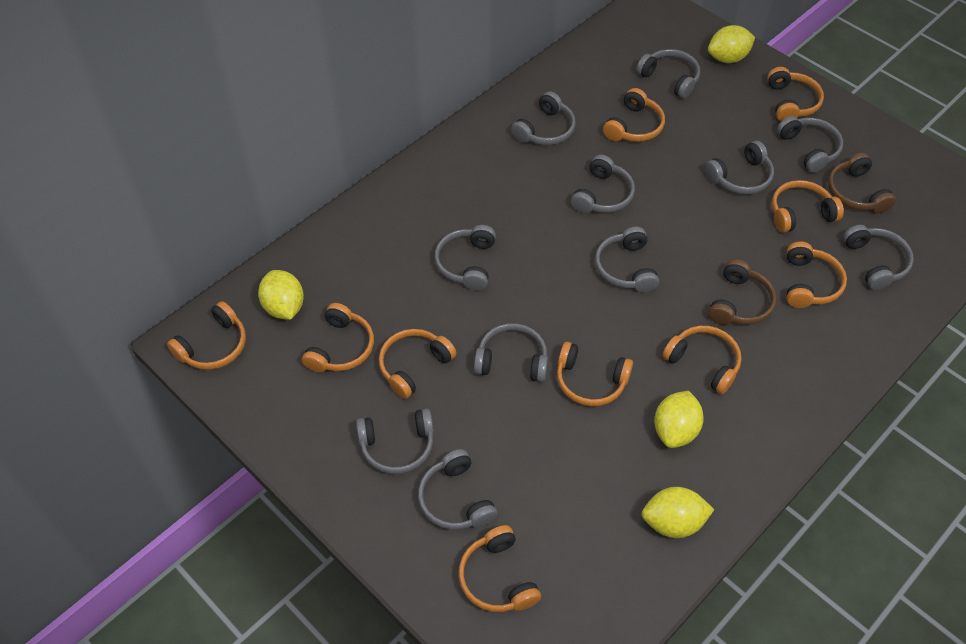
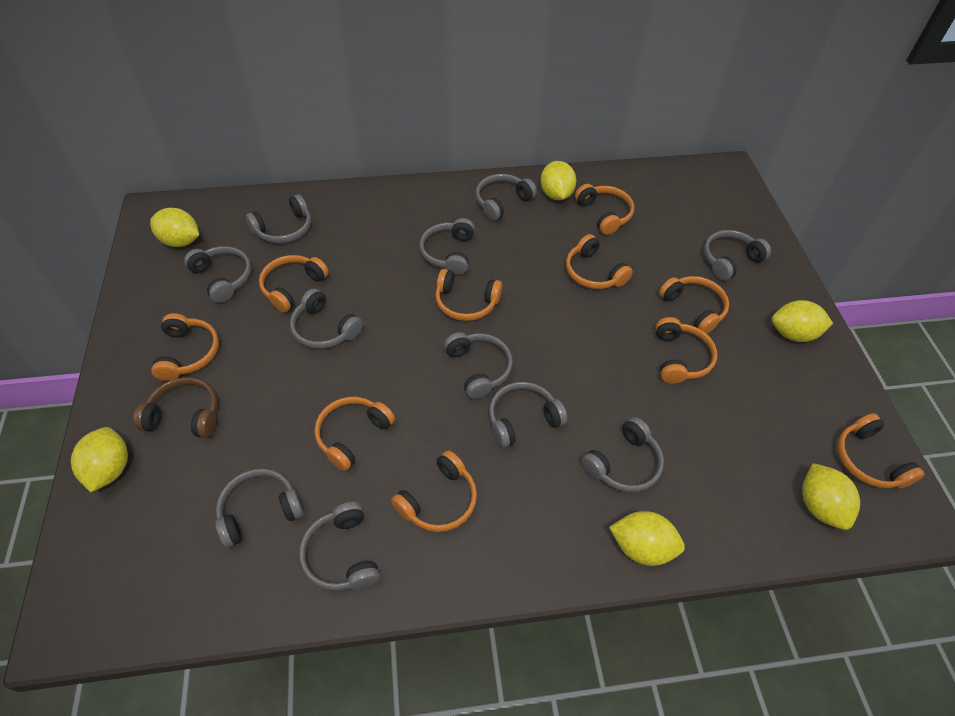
brown headphones: [708,259,776,325] [828,153,896,213] = 2 -> [133,378,217,438] = 1
yellow lemon: [258,270,304,320] [642,487,714,538] [654,391,704,448] [708,25,755,63] = 4 -> [71,427,128,492] [150,208,199,247] [540,161,576,200] [609,511,685,566] [772,300,833,342] [802,463,860,530] = 6

